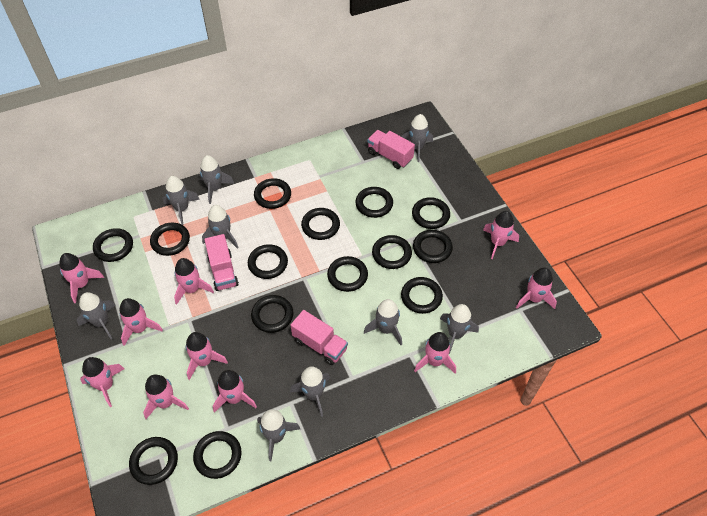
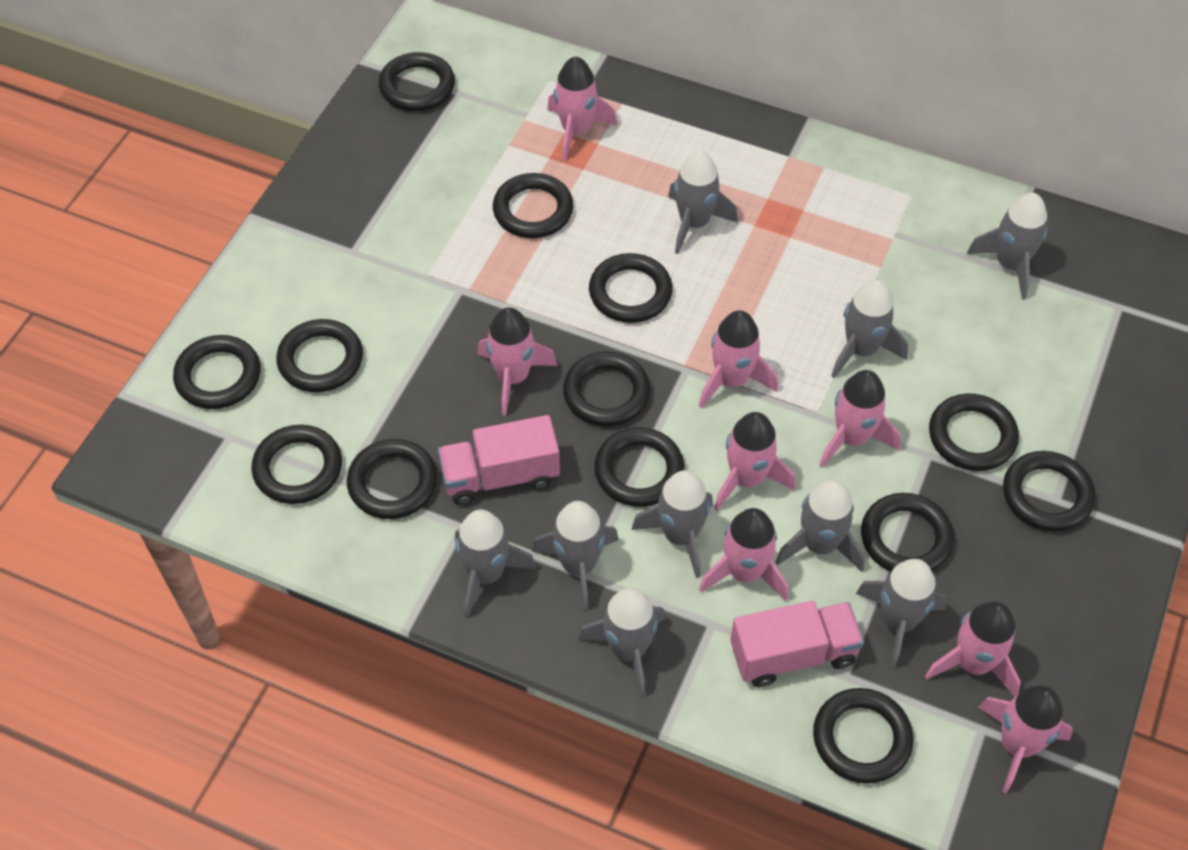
black ring: [93,228,133,262] [129,437,178,485] [150,223,190,256] [193,431,242,479] [248,244,288,279] [251,295,294,333] [254,178,291,209] [301,208,340,240] [327,256,368,292] [356,187,393,218] [372,235,412,269] [401,277,443,314] [412,197,450,229] [413,230,453,263] = 14 -> [173,335,261,409] [251,425,342,504] [276,319,363,392] [347,439,438,519] [378,52,455,111] [493,173,573,238] [563,351,651,427] [589,253,673,323] [594,427,685,507] [813,688,914,784] [861,493,954,572] [929,393,1019,471] [1003,451,1095,532] = 13
pink rocket: [59,253,104,303] [80,357,124,407] [119,298,163,346] [143,374,189,419] [174,258,214,305] [186,332,228,380] [213,370,257,413] [414,332,456,374] [483,211,519,259] [516,268,557,309] = 10 -> [477,308,557,416] [547,56,617,161] [699,310,778,408] [699,508,788,601] [714,412,795,511] [820,370,900,468] [925,601,1021,697] [978,685,1073,794] = 8
pink truck: [204,234,239,291] [291,310,348,365] [367,130,415,169] = 3 -> [438,415,560,505] [730,601,864,687] = 2

